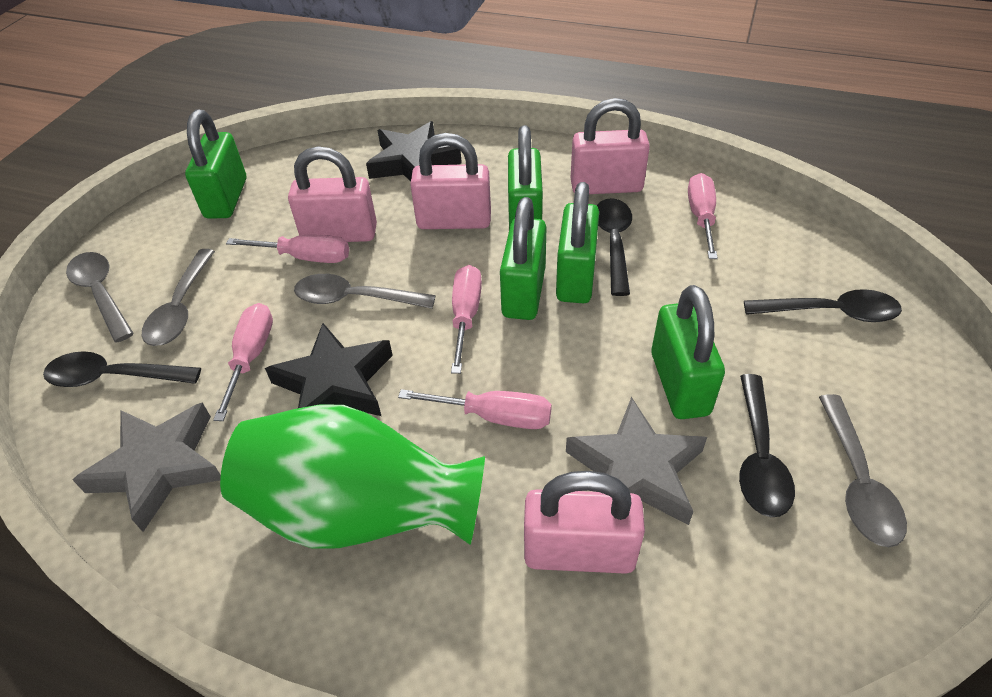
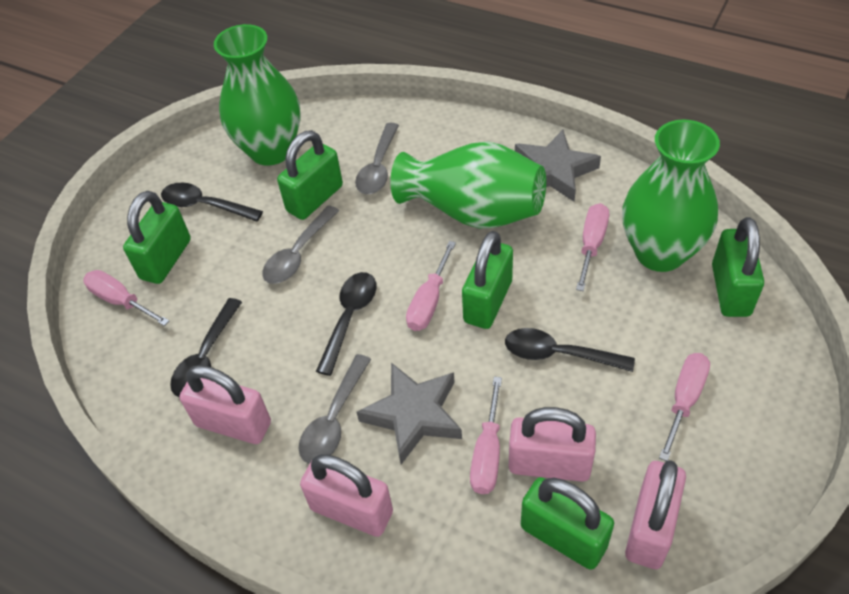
black star: [265,323,393,416] [366,121,462,181] = 2 -> none = 0
green vase: [220,404,485,549] = 1 -> [214,24,301,165] [390,141,546,229] [622,120,720,272] = 3
grey spoon: [66,252,134,342] [142,249,215,346] [294,274,436,309] [819,394,907,547] = 4 -> [262,205,339,284] [299,354,371,464] [355,123,399,194] = 3

